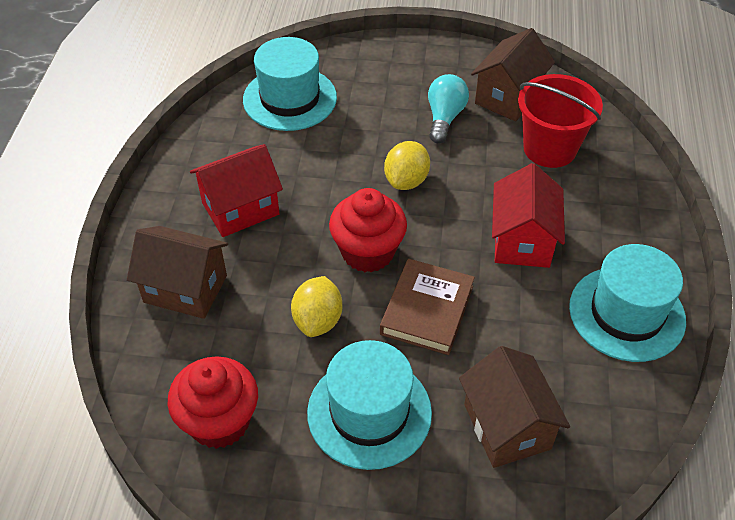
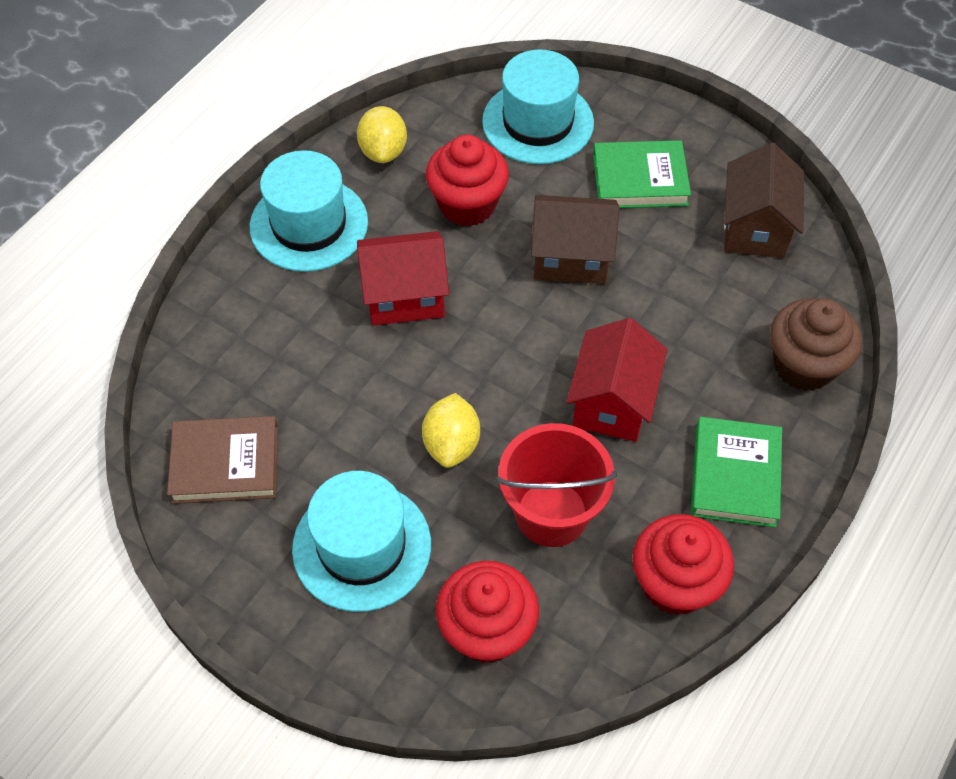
brown cupcake: none = 0 -> [770,298,862,391] = 1
brown house: [127,226,228,319] [459,346,570,468] [471,28,555,121] = 3 -> [531,195,619,284] [724,143,804,258] = 2
green book: none = 0 -> [593,140,691,208] [691,417,782,528] = 2
red cupcake: [167,356,258,449] [329,188,407,272] = 2 -> [426,135,509,226] [436,561,539,663] [633,514,734,615] = 3
turquoise light bulb: [428,74,469,143] = 1 -> none = 0

